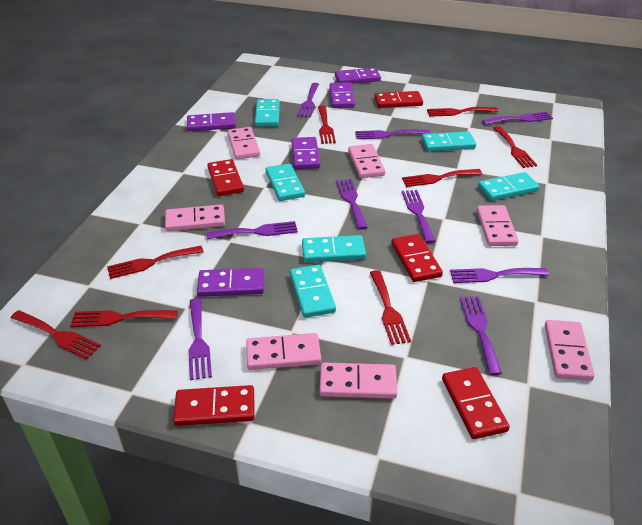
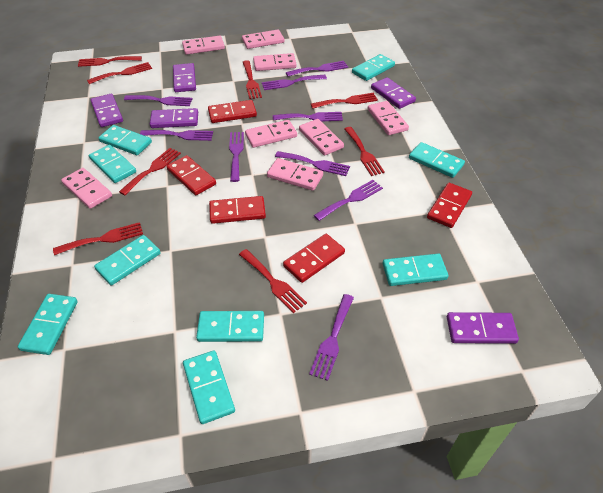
pink domino: [165,204,225,231] [227,127,260,159] [246,333,321,370] [320,363,397,399] [348,144,385,178] [477,205,518,246] [545,320,594,381] = 7 -> [61,168,112,209] [182,36,225,55] [242,30,284,49] [245,120,297,148] [253,53,297,71] [267,158,323,191] [299,119,344,156] [368,101,409,135] = 8
turquoise domino: [255,99,280,126] [266,164,305,201] [290,265,336,318] [302,235,366,262] [422,131,476,151] [478,172,540,201] = 6 -> [18,294,78,355] [89,145,136,183] [94,235,161,285] [98,125,152,155] [183,350,235,424] [196,311,264,342] [352,54,395,81] [383,253,448,286] [409,142,465,178] = 9

